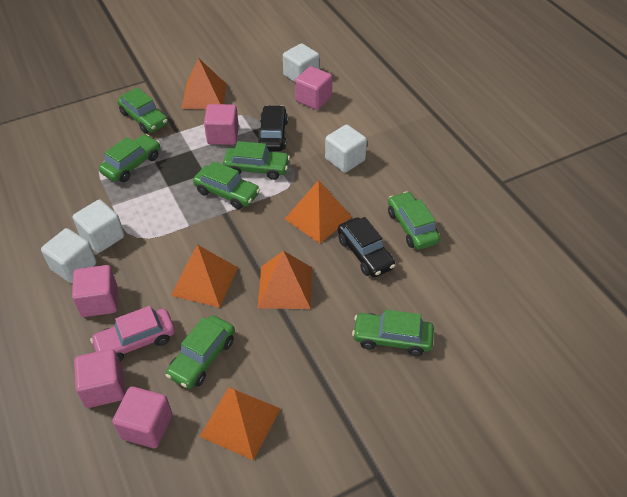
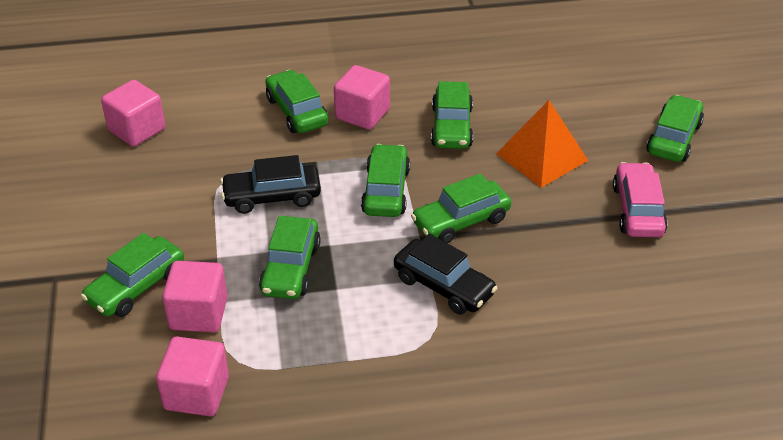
orange pyramid: [171,245,238,308] [181,58,226,109] [199,387,281,461] [258,251,312,309] [285,180,352,244] = 5 -> [496,100,588,188] = 1
pink cube: [72,265,118,317] [74,349,125,408] [112,386,172,448] [204,104,239,145] [295,66,332,110] = 5 -> [101,80,165,147] [156,337,229,416] [162,261,228,332] [334,65,390,130] = 4
white cube: [41,228,97,284] [73,200,124,253] [283,43,319,82] [325,125,367,173] = 4 -> none = 0

